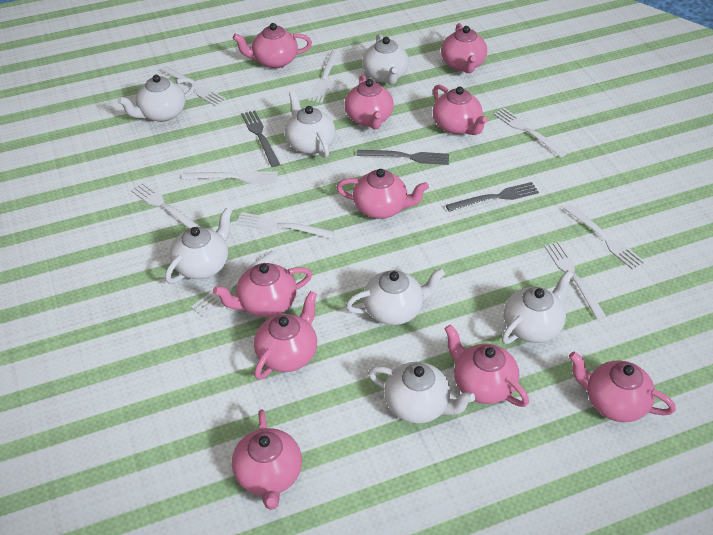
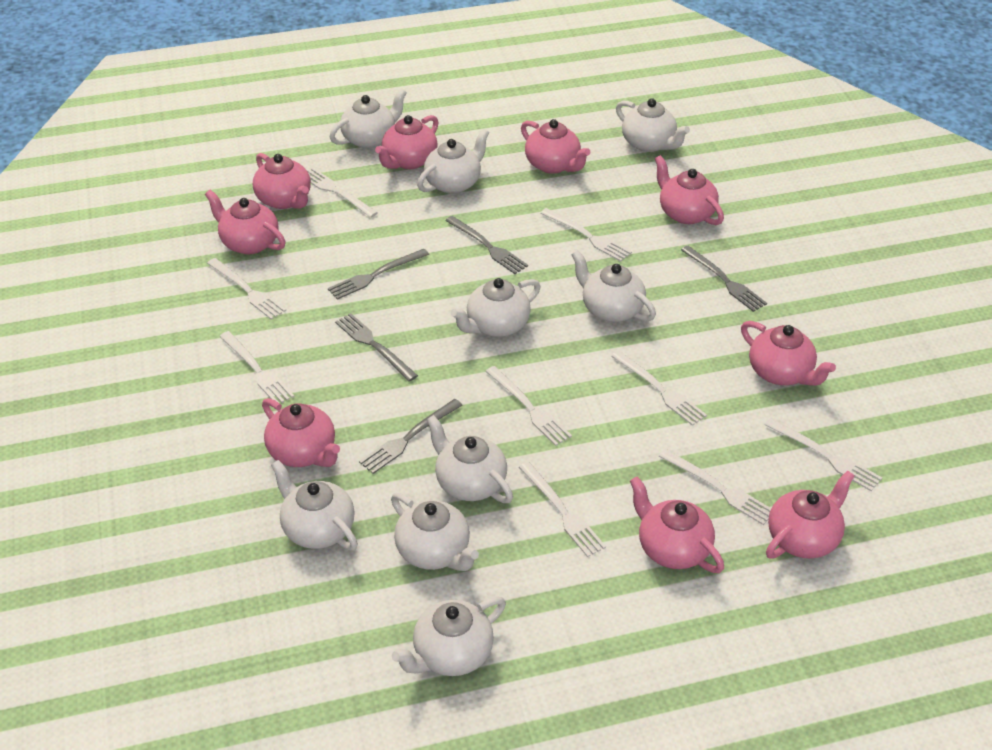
grey fork: [241,110,280,167] [357,150,449,165] [446,182,539,212] = 3 -> [328,249,429,300] [335,313,418,382] [359,399,463,474] [445,216,528,274] [681,246,767,312] = 5
pink teapot: [213,263,312,317] [232,410,302,510] [233,23,312,69] [254,291,317,380] [336,169,429,219] [344,75,394,130] [433,85,488,135] [441,23,487,73] [445,325,529,407] [569,352,676,422] = 10 -> [205,190,286,254] [253,153,311,209] [262,398,340,467] [375,115,439,169] [521,119,590,174] [630,476,724,573] [655,155,724,225] [741,321,836,386] [766,470,855,559] = 9
white teapot: [118,75,196,122] [165,208,232,284] [285,91,336,158] [346,268,445,325] [362,34,409,85] [368,362,475,424] [502,270,573,344] = 7 -> [271,460,358,551] [329,89,407,149] [391,493,479,571] [392,597,506,676] [417,129,489,194] [427,415,513,503] [451,278,541,337] [571,250,656,322] [616,98,690,152] = 9

